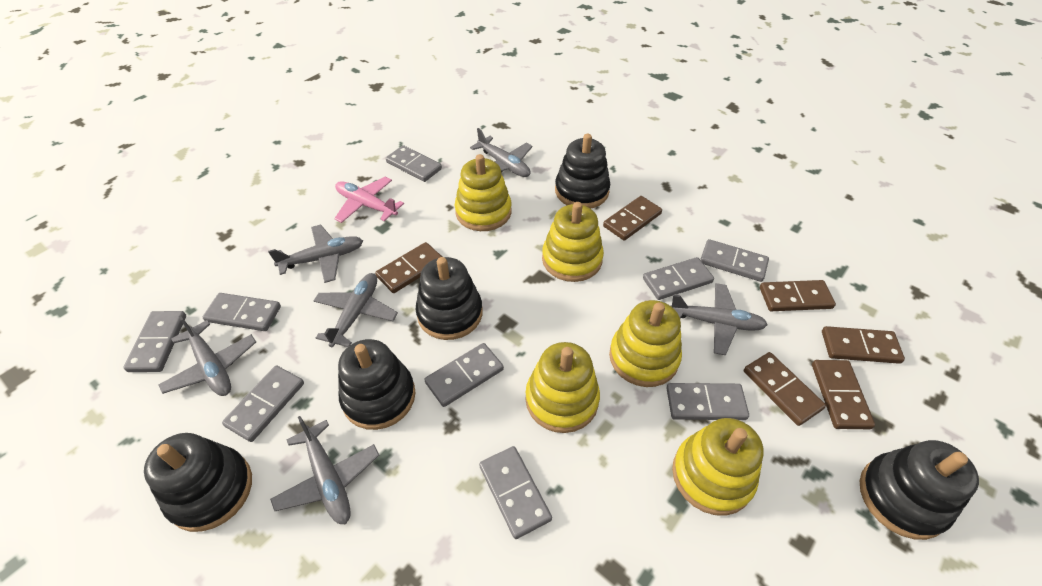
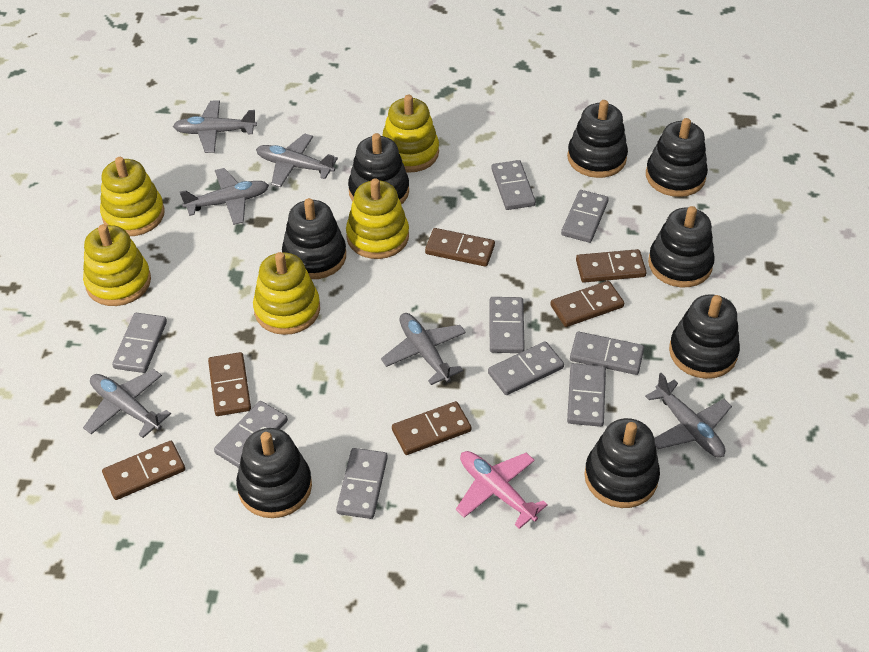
black stacking toy: [144,433,252,532] [338,339,416,430] [416,257,483,340] [555,134,610,208] [860,440,979,540] = 5 -> [236,428,312,518] [282,198,346,279] [348,133,409,205] [567,100,628,178] [584,418,660,508] [646,118,708,197] [648,206,715,287] [669,294,740,379] = 8

